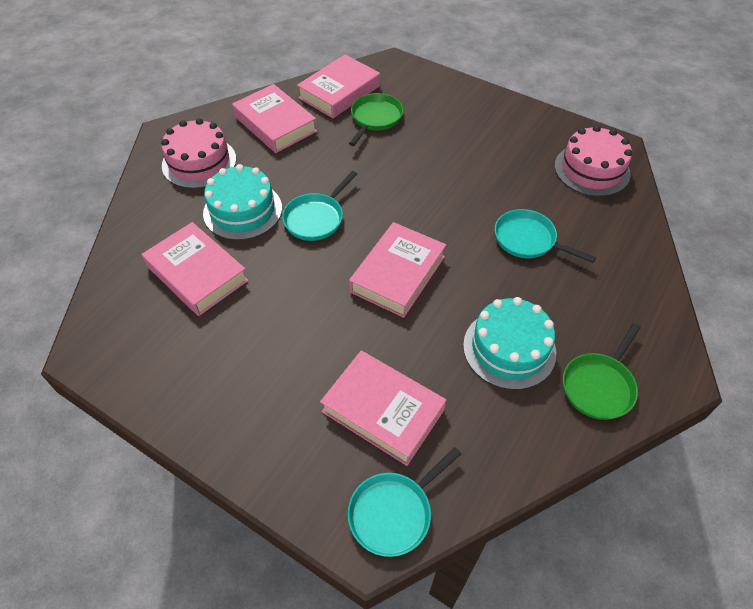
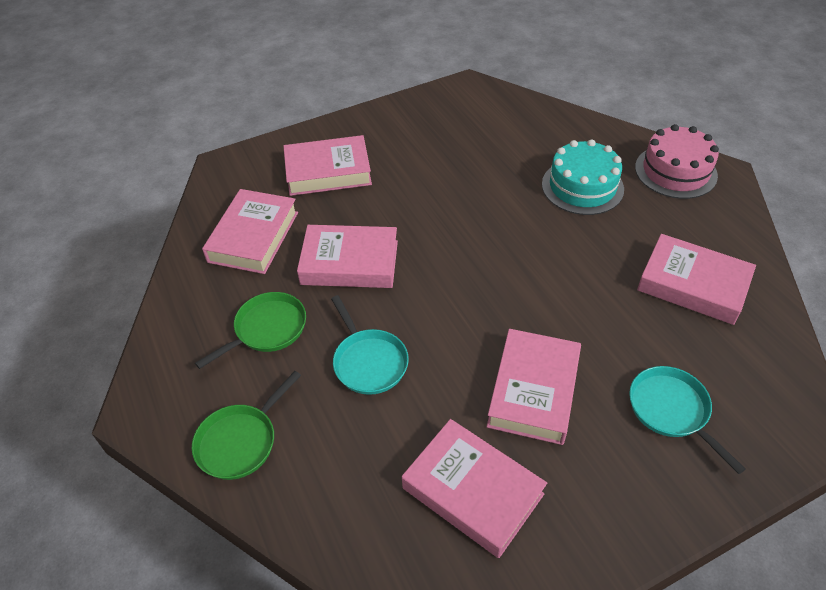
pink book: [142,222,249,316] [232,84,317,153] [297,55,380,118] [320,351,446,466] [349,222,446,318] = 5 -> [202,189,298,274] [283,135,372,196] [297,225,398,288] [402,419,547,558] [487,329,581,445] [637,234,756,325] = 6
pink cake: [161,118,236,189] [554,125,632,196] = 2 -> [635,124,719,199] = 1
turquoise cake: [203,164,282,240] [463,297,556,390] = 2 -> [542,139,624,215] = 1
turquoise pan: [282,171,357,241] [348,447,461,557] [495,209,596,263] = 3 -> [331,295,409,395] [629,366,746,474] = 2

